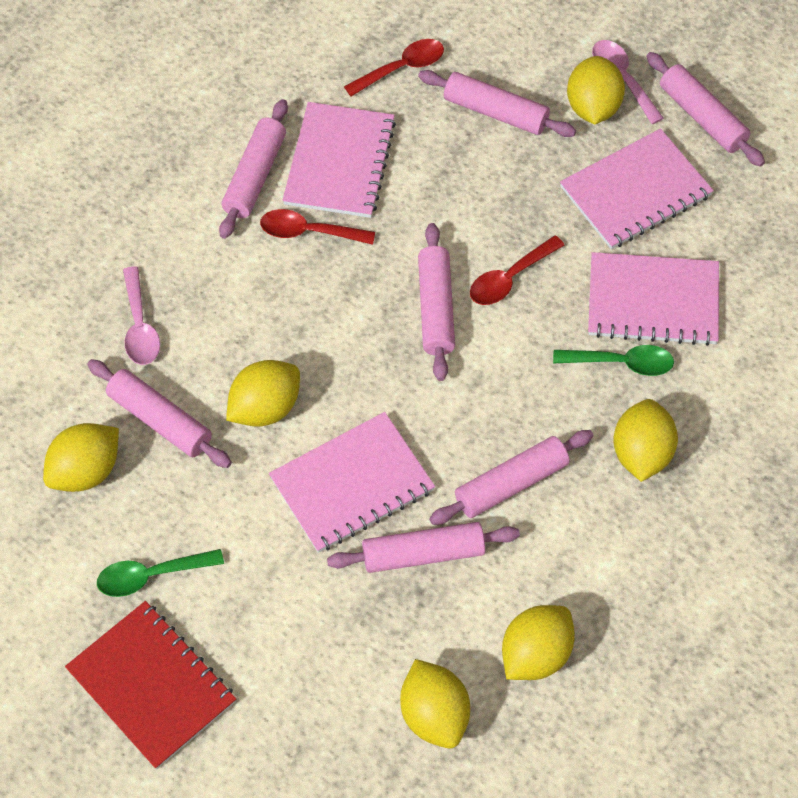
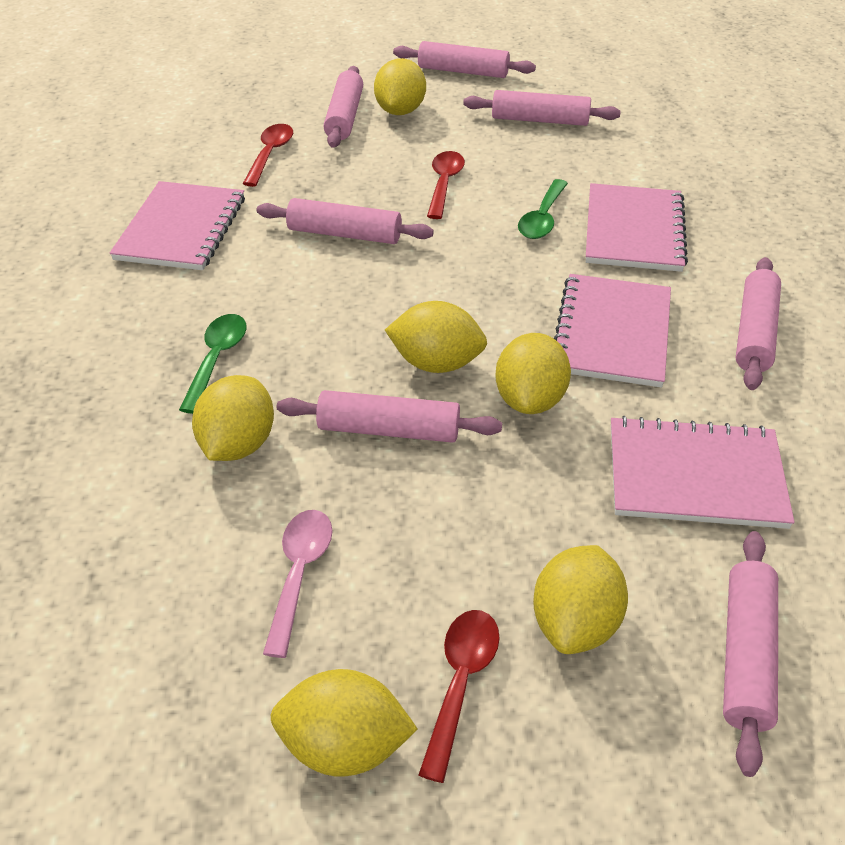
pink spoon: [123,266,160,365] [592,40,664,124] = 2 -> [263,510,333,658] = 1
red notebook: [65,601,236,769] = 1 -> none = 0

